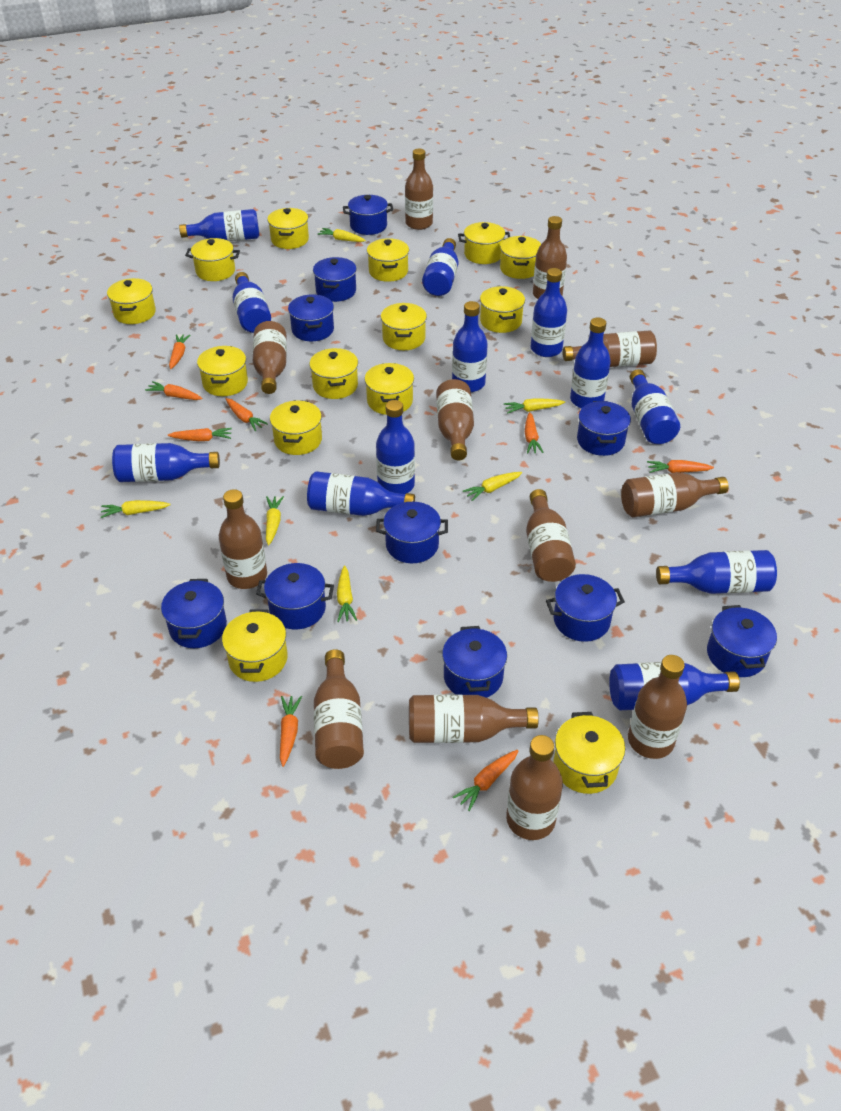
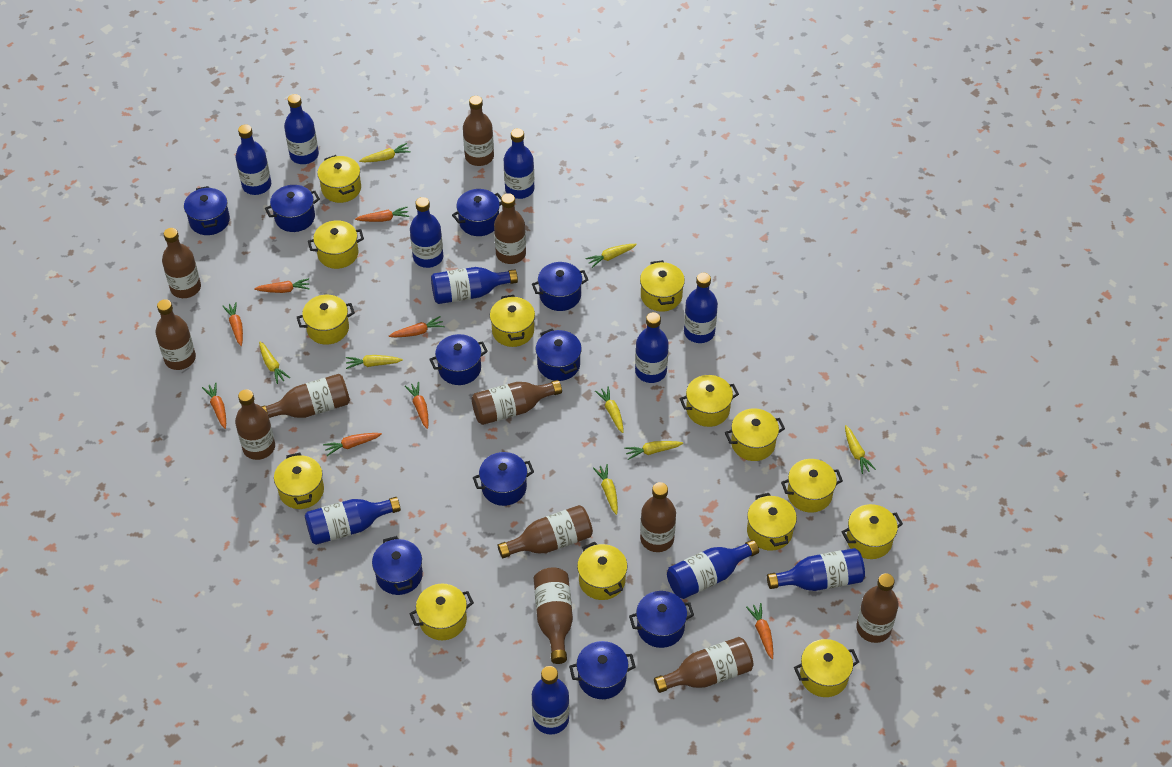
blue bottle: [112,443,220,482] [179,209,259,242] [232,272,271,333] [307,471,415,516] [376,400,415,494] [422,238,458,296] [452,301,488,392] [531,268,567,357] [570,318,611,409] [609,662,740,710] [630,369,680,444] [656,550,777,594] = 12 -> [236,124,271,195] [284,94,319,164] [305,497,401,545] [410,197,443,268] [431,267,518,304] [504,128,534,199] [532,666,569,734] [635,312,669,383] [667,540,759,599] [684,273,718,343] [767,548,865,591] = 11
yellow carrot: [101,500,171,518] [266,496,284,545] [318,228,366,242] [337,565,357,622] [463,472,522,501] [504,398,565,414] = 6 -> [259,342,290,384] [346,355,403,369] [359,143,411,162] [585,244,637,268] [593,464,618,515] [595,386,624,433] [624,441,683,460] [845,425,876,474] = 8

